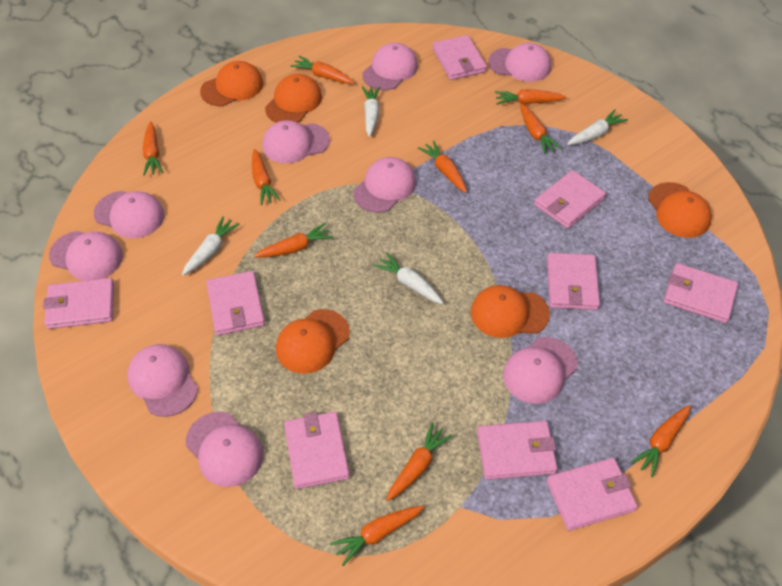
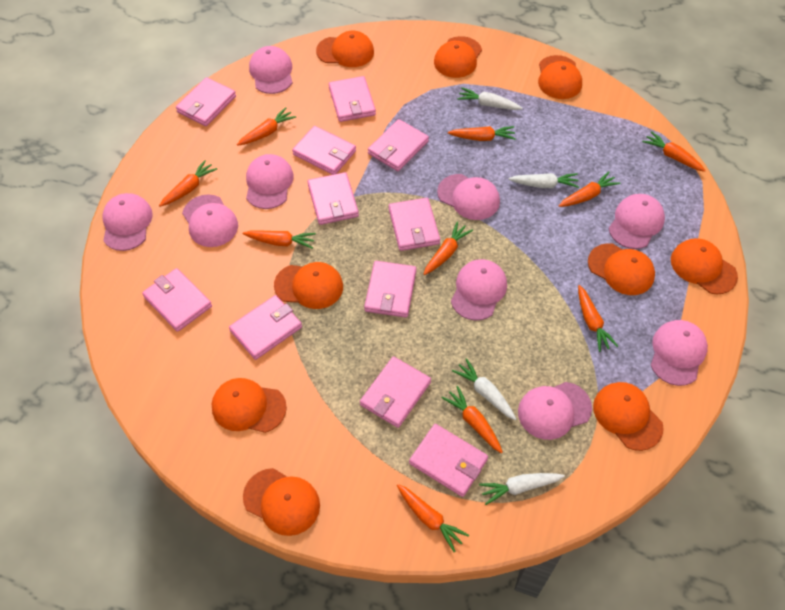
orange cap: [200,61,263,106] [265,74,322,123] [276,309,350,374] [471,285,550,338] [648,182,712,238] = 5 -> [212,378,287,433] [243,468,320,536] [274,262,343,309] [316,30,374,67] [434,36,482,78] [538,55,582,99] [588,243,655,295] [593,382,664,451] [671,238,738,294] = 9
pink wallet: [43,278,114,329] [206,271,265,335] [284,412,350,489] [432,35,487,80] [477,421,558,480] [534,170,606,229] [546,458,638,531] [547,253,600,310] [663,263,738,323] = 9 -> [142,268,212,332] [176,77,236,126] [229,295,302,360] [292,126,356,175] [308,172,359,225] [329,76,376,122] [360,356,431,428] [364,261,417,318] [368,119,429,171] [389,198,440,251] [409,424,488,497] = 11

